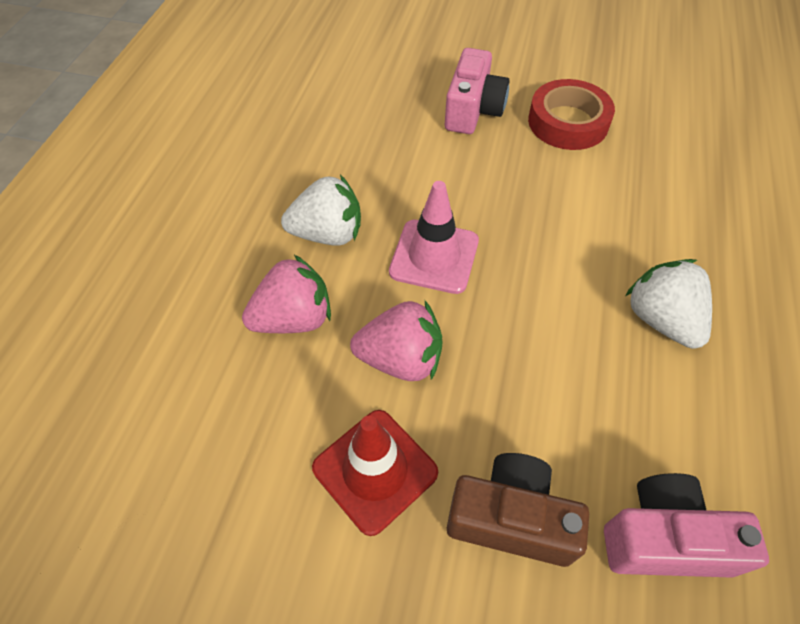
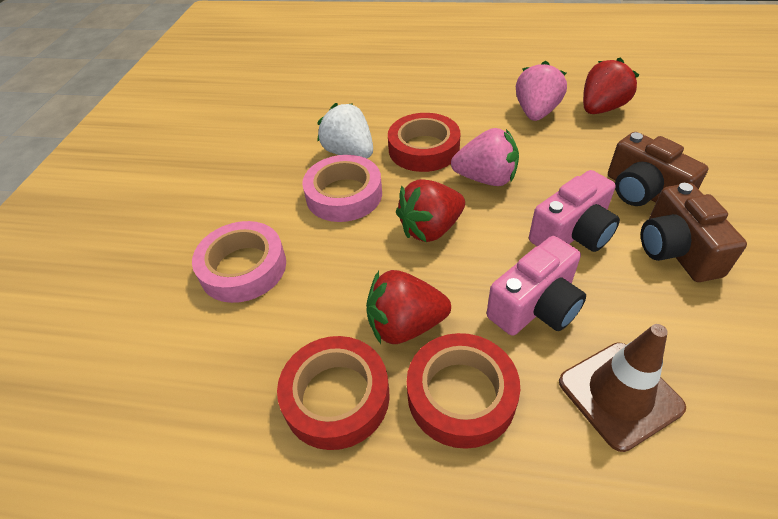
brown camera: [447,453,589,567] = 1 -> [608,132,708,206] [641,183,747,282] = 2
brown traffic cone: none = 0 -> [559,324,686,452] = 1
pink tape: none = 0 -> [192,221,286,303] [302,155,382,222] = 2
pink traffic cone: [389,181,479,294] = 1 -> none = 0
red strawberry: none = 0 -> [366,270,451,344] [396,179,465,242] [583,58,639,114] = 3
red tape: [528,79,615,150] = 1 -> [277,336,390,450] [388,113,461,172] [407,333,520,449] = 3
red traffic cone: [312,410,438,536] = 1 -> none = 0
white strawberry: [281,175,361,246] [625,259,712,349] = 2 -> [317,103,373,158] = 1

